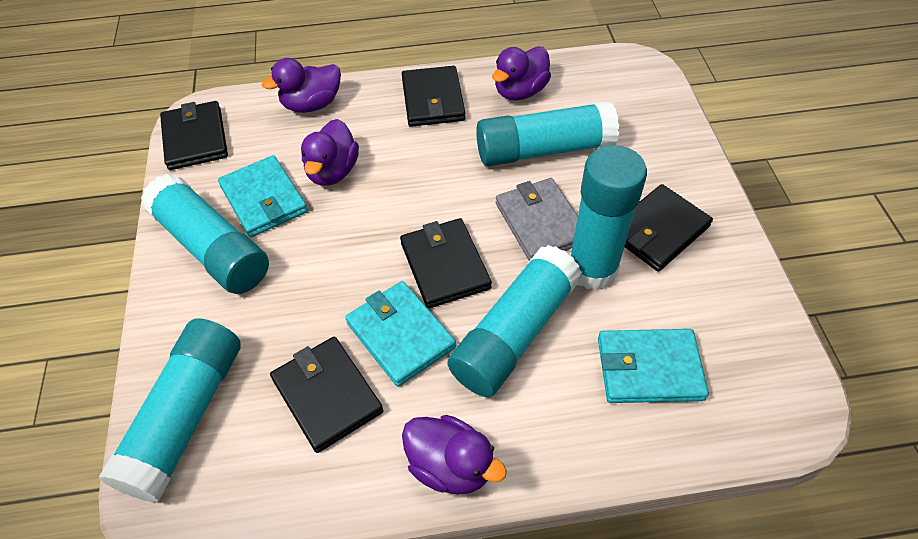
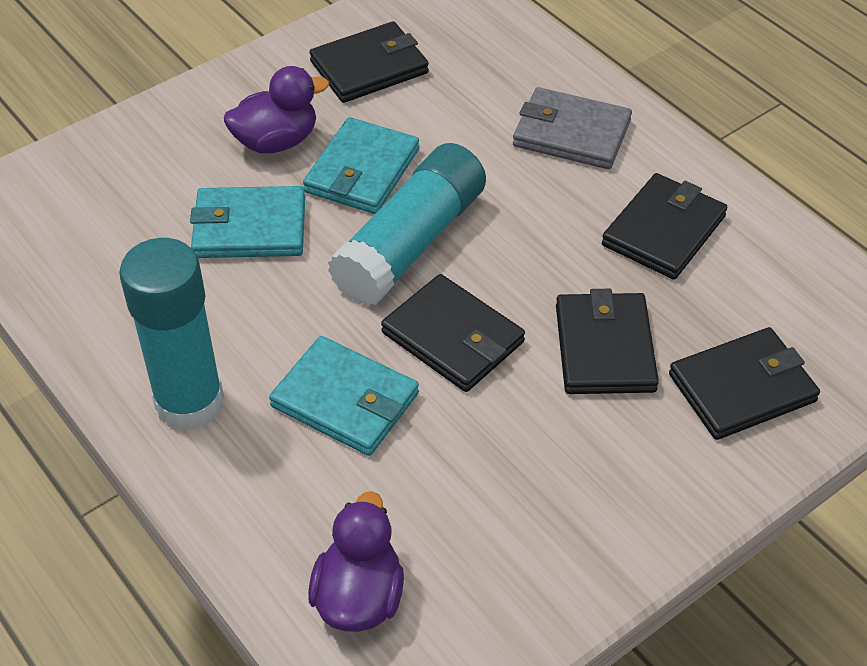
purple duck: [262,58,341,113] [301,119,359,186] [402,415,507,495] [492,46,551,101] = 4 -> [224,66,329,153] [308,491,404,632] = 2
turquoise glue stick: [99,318,241,502] [141,174,269,294] [447,245,582,397] [476,101,619,166] [570,145,647,290] = 5 -> [119,238,224,431] [328,143,486,306] = 2

